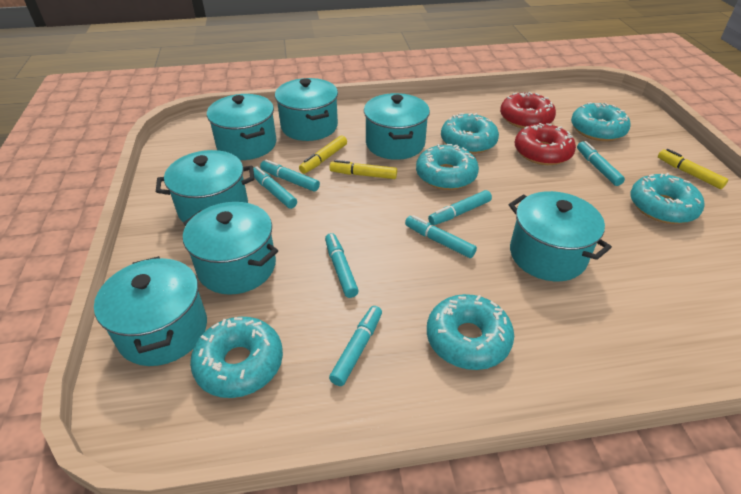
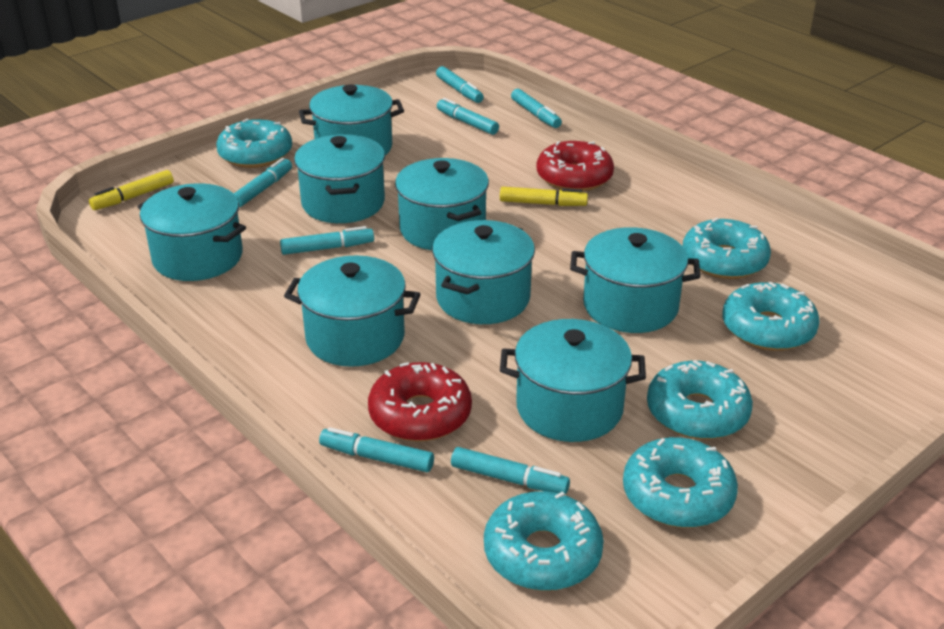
turquoise pot: [94,256,207,366] [156,150,254,222] [183,202,278,295] [207,94,277,160] [275,78,338,141] [364,93,430,160] [509,191,612,281] = 7 -> [138,183,246,281] [284,255,420,367] [294,134,385,223] [299,85,404,156] [395,158,489,250] [432,220,535,324] [500,319,646,442] [570,227,700,333] = 8
yellow marker: [299,135,347,174] [330,160,397,179] [658,149,728,189] = 3 -> [89,170,174,210] [500,187,588,206] = 2

